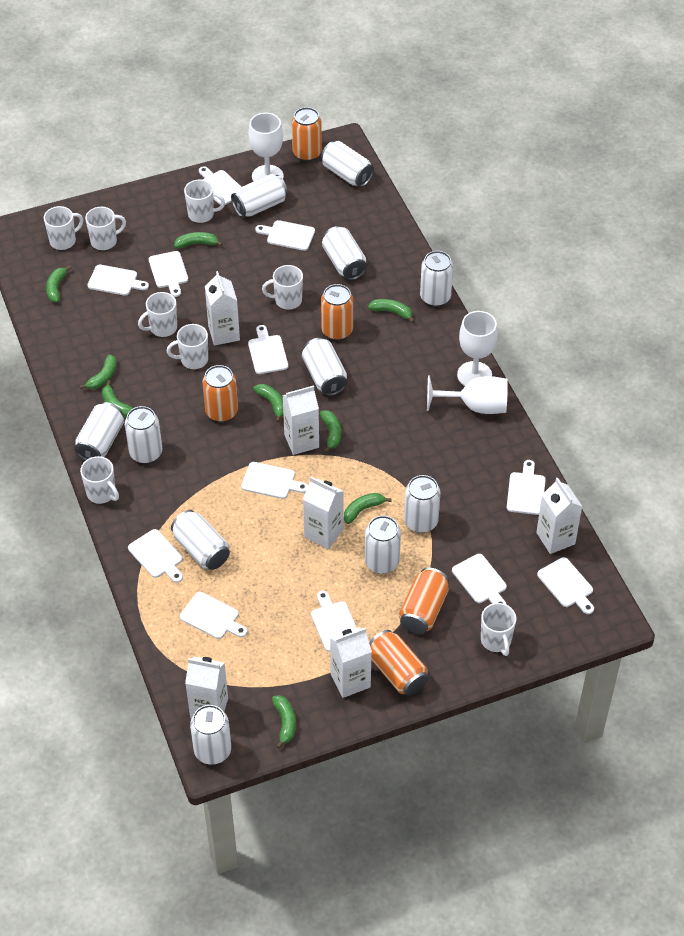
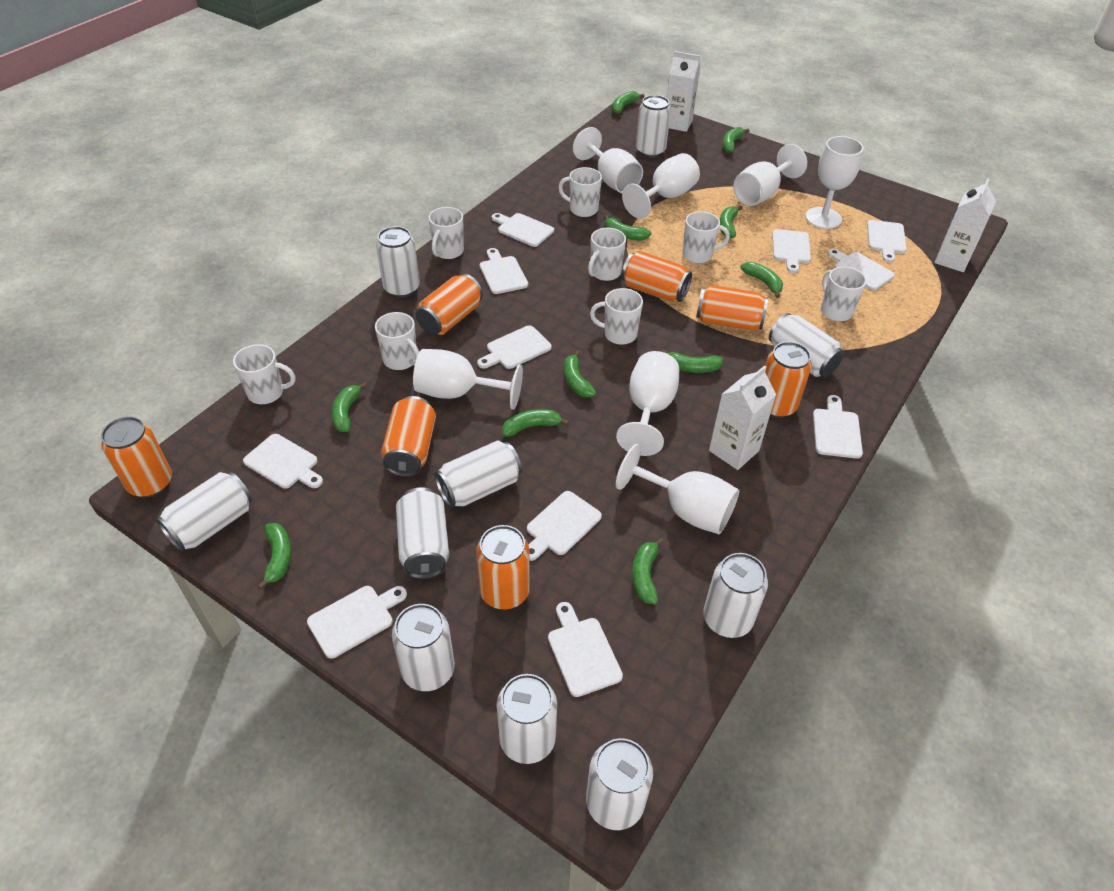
green banana: [46,265,71,302] [80,354,117,389] [102,380,133,417] [174,232,223,248] [253,384,283,422] [272,695,296,749] [320,410,341,453] [344,493,392,524] [368,299,414,323] = 9 -> [257,523,291,590] [332,382,367,432] [502,409,569,437] [564,350,596,397] [604,215,651,240] [612,91,645,114] [632,538,664,604] [660,349,723,373] [720,206,743,238] [722,127,750,153] [740,262,783,298] = 11
orange can: [202,365,238,422] [292,107,322,161] [321,284,353,340] [369,630,429,696] [399,568,449,634] = 5 -> [101,416,172,498] [381,396,436,477] [416,274,483,335] [476,525,530,609] [622,251,692,302] [696,285,768,331] [765,342,812,418] = 7
white can: [74,402,124,461] [125,406,162,464] [171,510,230,570] [190,705,231,765] [231,174,288,217] [302,338,348,396] [321,141,374,187] [322,226,367,280] [365,515,401,574] [404,475,440,533] [420,251,453,307] = 11 -> [156,472,253,552] [376,226,420,298] [392,604,455,691] [396,487,449,579] [434,440,522,508] [497,674,557,764] [586,738,653,830] [636,95,671,158] [703,553,768,638] [769,313,844,377] = 10
white carton: [185,657,228,719] [205,271,240,346] [282,385,319,455] [303,477,344,549] [330,627,372,698] [536,477,583,554] = 6 -> [667,51,700,132] [709,365,776,470] [934,179,996,272] = 3
white cutting board: [88,265,149,296] [128,529,183,583] [149,251,188,297] [180,592,247,639] [199,166,241,205] [241,462,308,499] [248,325,288,374] [255,220,315,251] [311,591,357,652] [452,554,507,605] [507,460,546,515] [537,557,594,614] = 12 -> [243,434,323,489] [307,586,407,659] [477,325,552,369] [480,248,528,294] [492,213,554,247] [527,491,602,561] [548,602,623,697] [772,229,811,273] [813,395,863,459] [828,249,895,290] [867,220,907,262] = 11
white goblet: [248,113,284,182] [427,376,508,414] [457,311,498,386] = 3 -> [413,349,523,410] [573,127,643,193] [616,351,679,456] [616,444,739,534] [622,153,700,219] [734,144,807,206] [805,136,864,229] = 7

